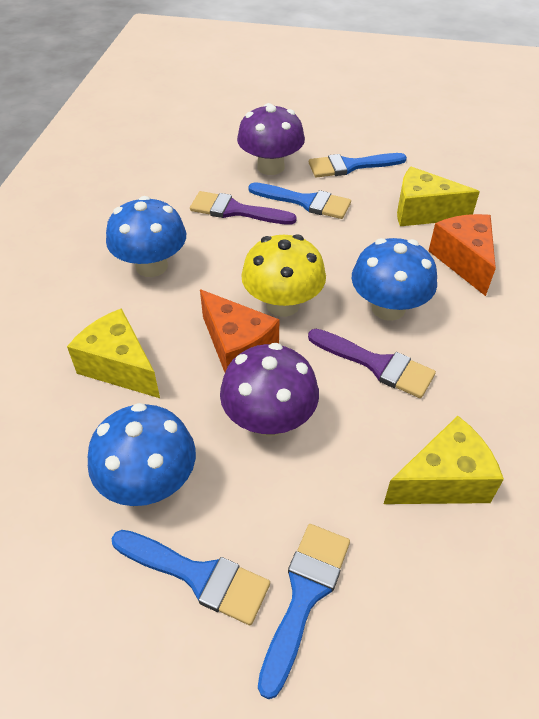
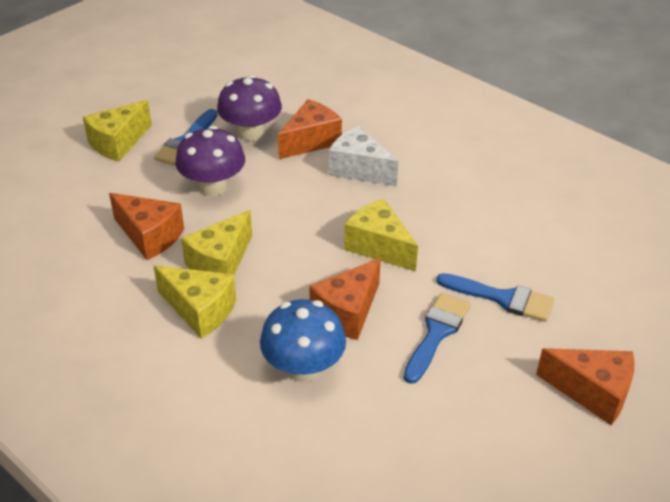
blue brush: [112,530,270,625] [248,182,351,219] [258,524,350,699] [309,153,407,178] = 4 -> [154,109,217,166] [404,293,471,384] [437,273,554,322] = 3
blue mushroom: [88,403,196,506] [106,196,186,277] [352,238,437,321] = 3 -> [260,299,346,382] = 1
orange cheese: [200,289,279,372] [429,214,496,296] = 2 -> [109,193,184,260] [278,99,342,159] [309,258,381,340] [536,348,634,425] = 4
purple brush: [190,191,297,225] [308,329,436,398] = 2 -> none = 0
white cheese: none = 0 -> [329,126,399,186] = 1
yellow cheese: [67,308,160,398] [384,416,504,504] [397,166,480,226] = 3 -> [83,100,152,162] [154,266,236,339] [181,210,252,275] [344,199,418,272] = 4
yellow mushroom: [241,234,326,317] = 1 -> none = 0

